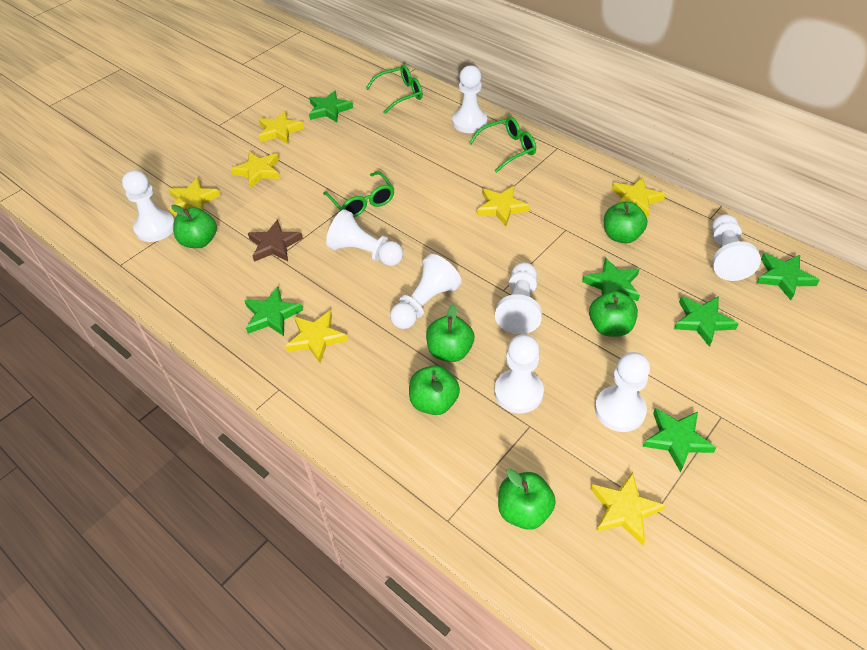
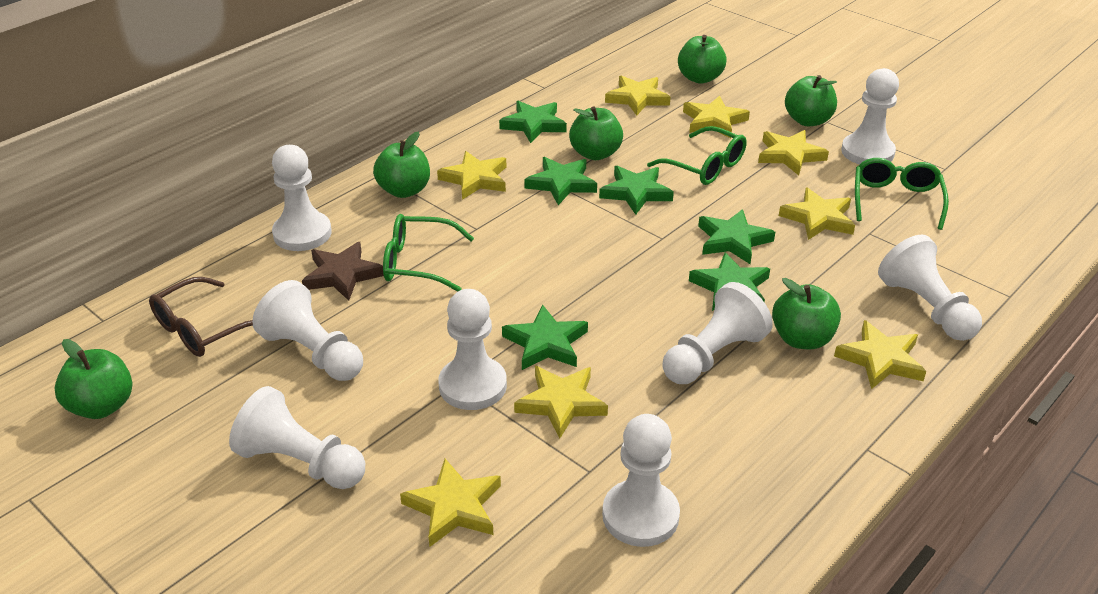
brown glasses: none = 0 -> [149,277,253,357] = 1
yellow star: [168,178,220,215] [231,152,280,189] [259,111,304,144] [285,310,348,363] [477,186,530,226] [591,472,666,545] [612,177,665,217] = 7 -> [400,459,501,547] [437,151,506,200] [514,366,608,438] [605,76,670,116] [683,96,750,138] [758,130,829,175] [779,188,855,240] [834,320,926,389] = 8

